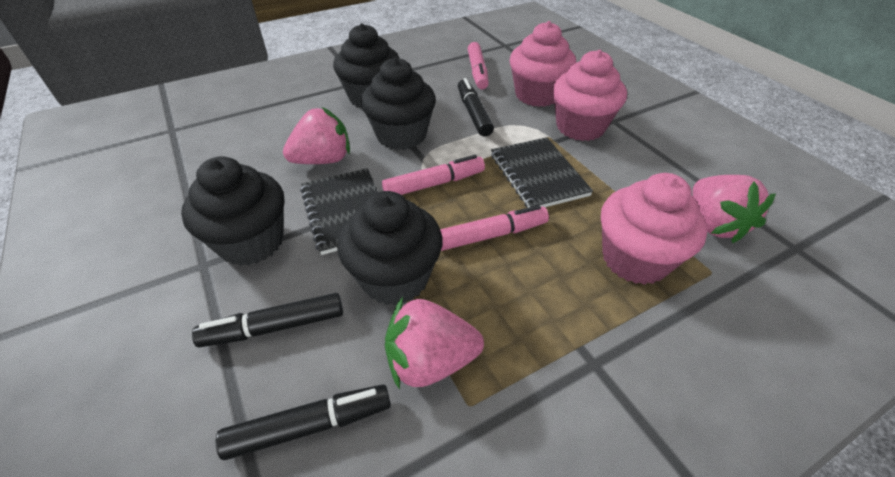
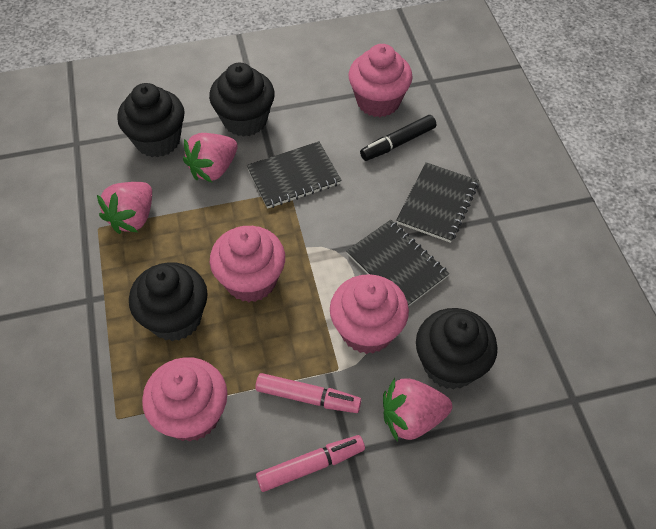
black marker: [192,293,343,347] [216,384,391,460] [458,78,494,137] = 3 -> [360,115,436,161] = 1
black notebook: [300,168,378,255] [491,137,593,208] = 2 -> [247,141,342,209] [346,220,449,307] [396,162,479,243] = 3
pink cupcake: [510,21,576,107] [553,50,627,141] [601,173,707,285] = 3 -> [142,357,228,442] [210,226,285,302] [330,274,409,354] [348,44,413,117] = 4
pink marker: [382,155,485,195] [440,205,549,251] [468,42,489,89] = 3 -> [255,373,361,413] [256,435,365,492] = 2

